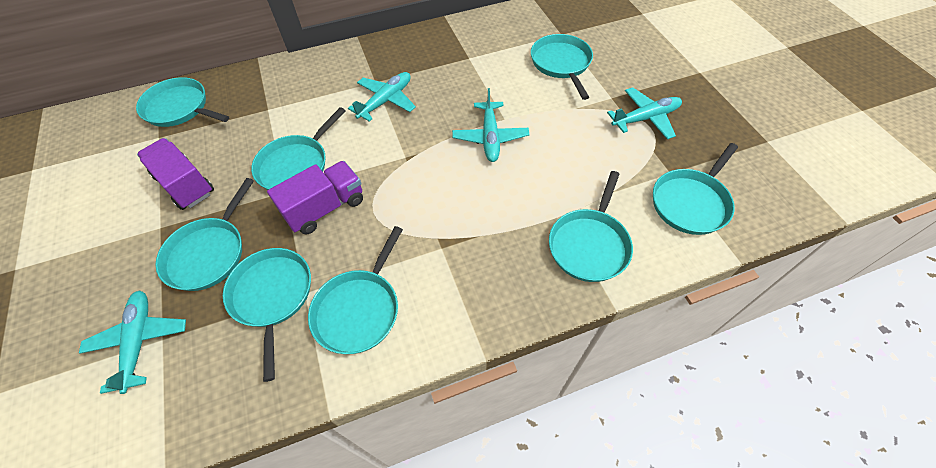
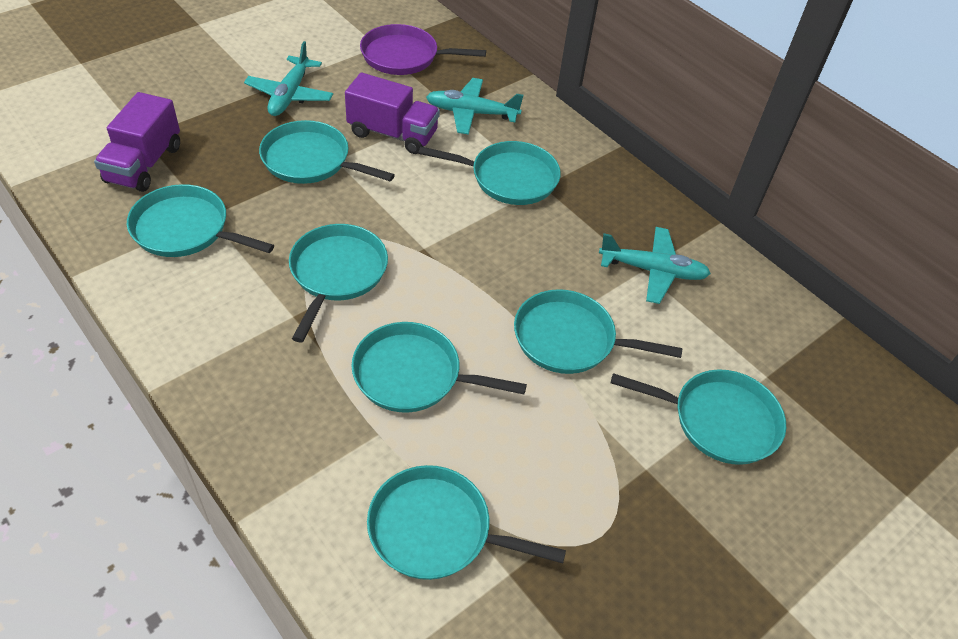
purple pan: none = 0 -> [360,24,486,75] = 1
turquoise plane: [79,290,186,394] [348,72,416,122] [452,88,530,162] [607,87,682,139] = 4 -> [244,41,333,116] [426,78,523,135] [599,227,711,304] = 3

